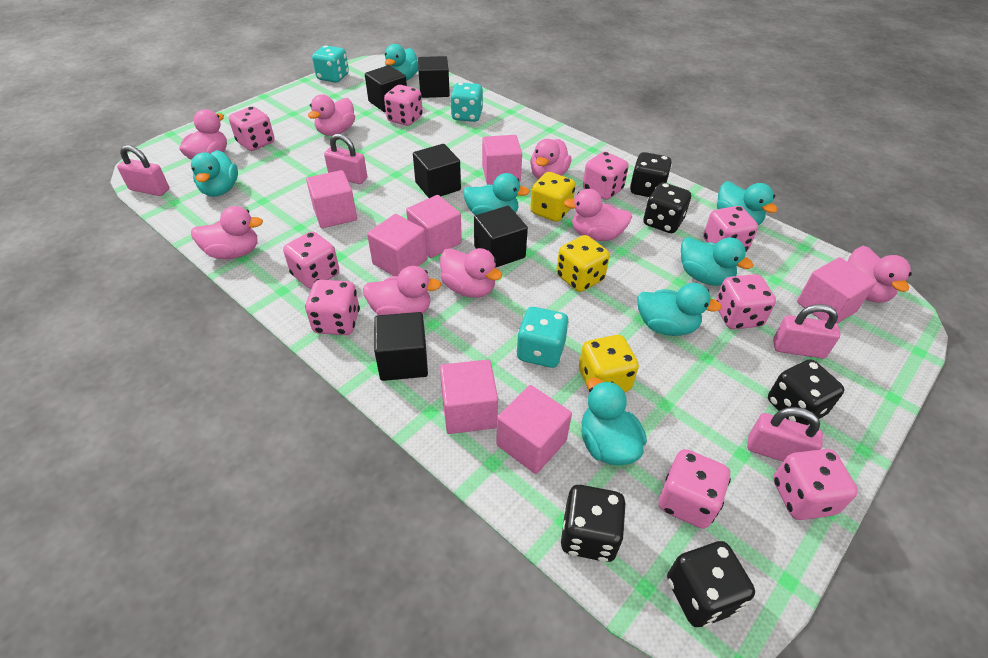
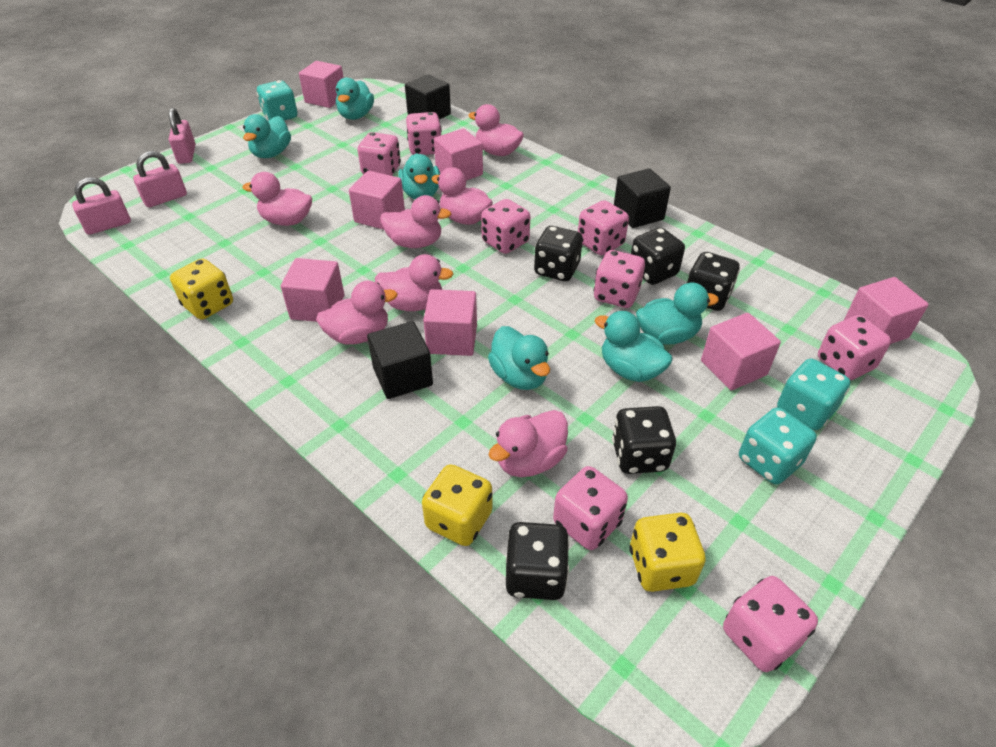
black cube: [365,65,407,112] [374,312,428,381] [413,144,461,198] [418,56,450,98] [474,206,528,268] = 5 -> [367,321,433,399] [405,74,451,119] [614,168,671,228] = 3
pink dice: [229,106,274,151] [283,231,339,289] [305,280,360,335] [384,85,423,126] [583,151,629,200] [659,449,731,529] [703,206,758,251] [716,274,776,329] [773,449,858,520] = 9 -> [358,132,401,176] [406,112,442,155] [481,199,530,254] [553,466,628,550] [578,200,629,255] [593,250,645,308] [723,576,818,672] [818,315,891,380] = 8
pink duck: [179,109,227,160] [191,206,263,259] [308,94,355,136] [363,266,441,315] [440,248,502,298] [530,139,571,180] [564,189,632,241] [848,246,912,303] = 8 -> [243,172,312,226] [316,281,398,345] [375,254,453,311] [380,195,451,248] [431,167,493,225] [468,104,524,156] [489,410,568,477] = 7
pink padlock: [117,145,169,196] [324,134,367,184] [747,407,823,462] [773,304,840,359] = 4 -> [72,177,131,235] [133,151,187,207] [169,108,195,164] = 3
turquoise duck: [191,150,238,197] [385,44,418,81] [463,173,530,215] [581,378,647,465] [637,283,722,336] [681,237,753,286] [717,181,777,225] = 7 -> [243,114,291,158] [336,77,374,120] [398,153,440,199] [488,326,550,390] [595,311,673,382] [636,283,719,345] = 6

